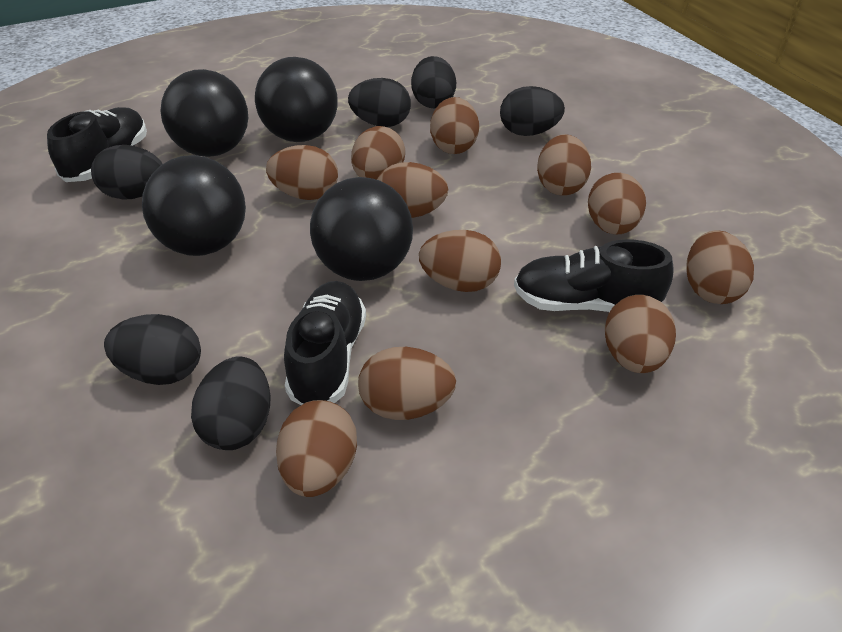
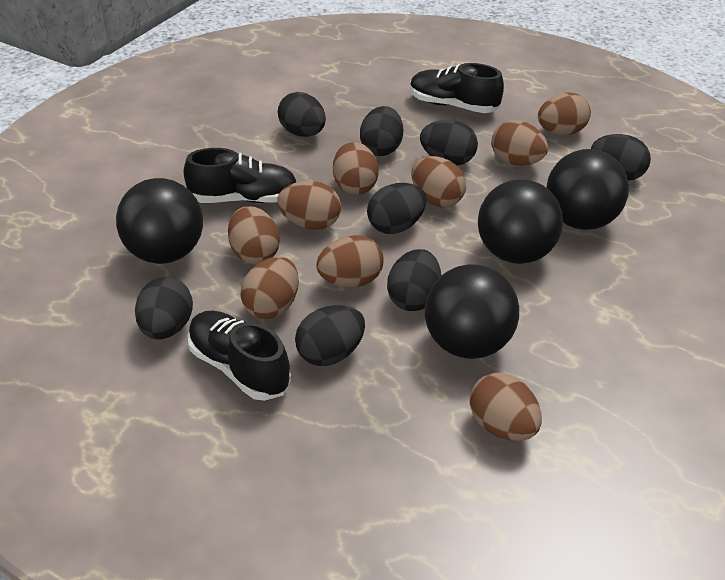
black egg: [91,145,162,200] [104,314,201,385] [191,356,271,450] [348,78,411,127] [411,56,456,108] [500,86,565,136] = 6 -> [135,277,193,339] [278,92,326,137] [295,305,365,366] [360,106,403,156] [367,183,426,234] [387,249,441,311] [420,120,478,165] [591,134,651,181] = 8
brown egg: [266,145,338,200] [276,400,357,497] [351,126,405,180] [358,347,456,420] [377,162,448,218] [419,230,501,292] [430,97,479,154] [537,134,591,196] [588,173,646,234] [605,295,676,373] [686,230,754,304] = 11 -> [228,206,280,264] [241,257,299,319] [277,181,341,230] [316,235,384,287] [333,142,379,195] [411,156,466,208] [470,373,542,441] [491,120,548,166] [538,92,591,135] = 9

